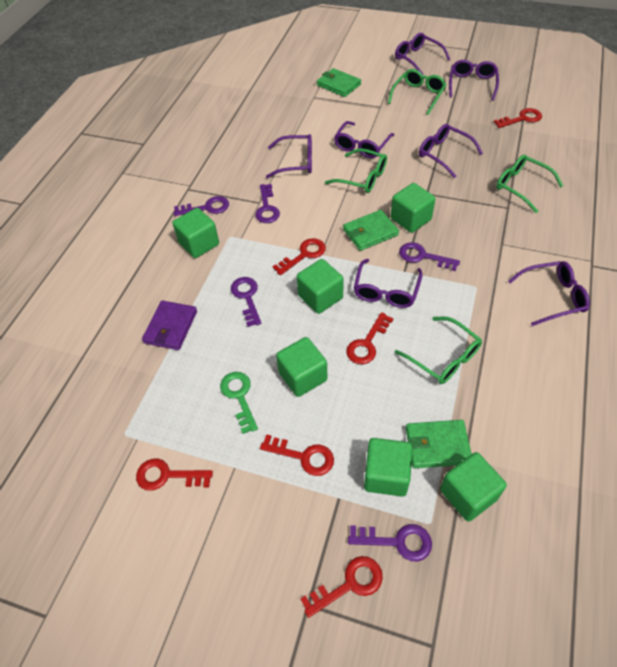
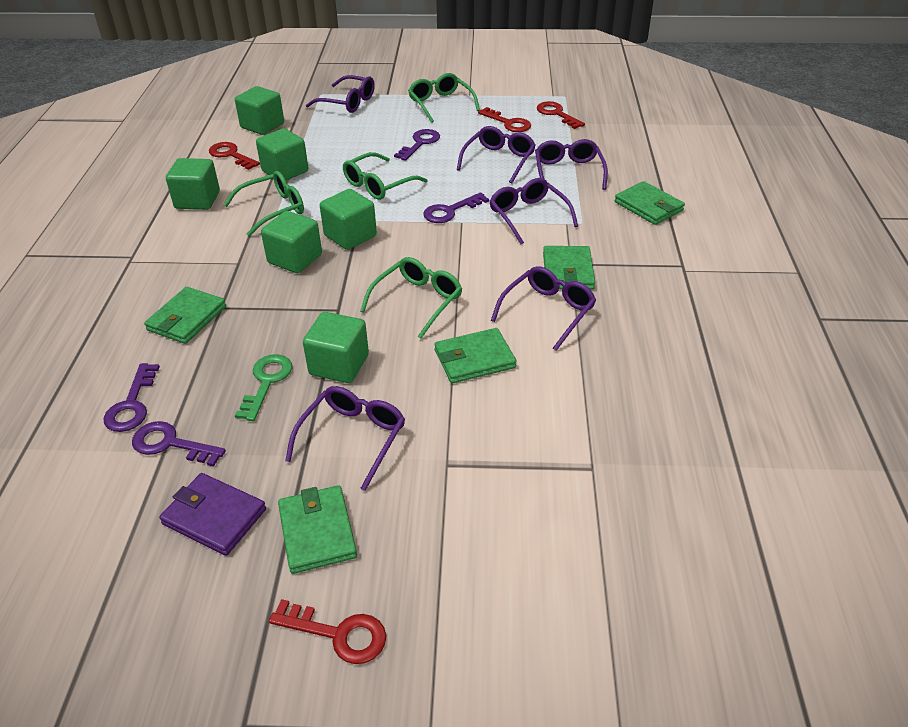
green wallet: [317,68,361,97] [343,210,399,251] [406,420,472,468] = 3 -> [144,287,226,344] [278,485,357,574] [434,328,517,383] [543,246,595,290] [615,181,685,225] = 5
purple glasses: [266,134,312,178] [334,121,394,158] [354,259,423,308] [395,33,450,75] [419,124,483,178] [449,60,499,101] [508,261,590,326] = 7 -> [285,386,405,491] [306,75,375,113] [457,126,536,183] [489,178,578,244] [491,266,596,351] [535,139,608,190] = 6
purple key: [174,196,229,216] [231,277,261,327] [255,184,280,223] [348,524,432,561] [399,242,460,271] = 5 -> [103,363,160,432] [132,421,226,467] [394,129,440,161] [423,192,489,223] = 4
red key: [136,459,213,490] [260,434,334,476] [272,238,326,275] [300,556,383,618] [346,312,393,364] [494,108,542,128] = 6 -> [209,142,260,170] [269,599,386,664] [478,107,531,132] [537,101,585,129] = 4

